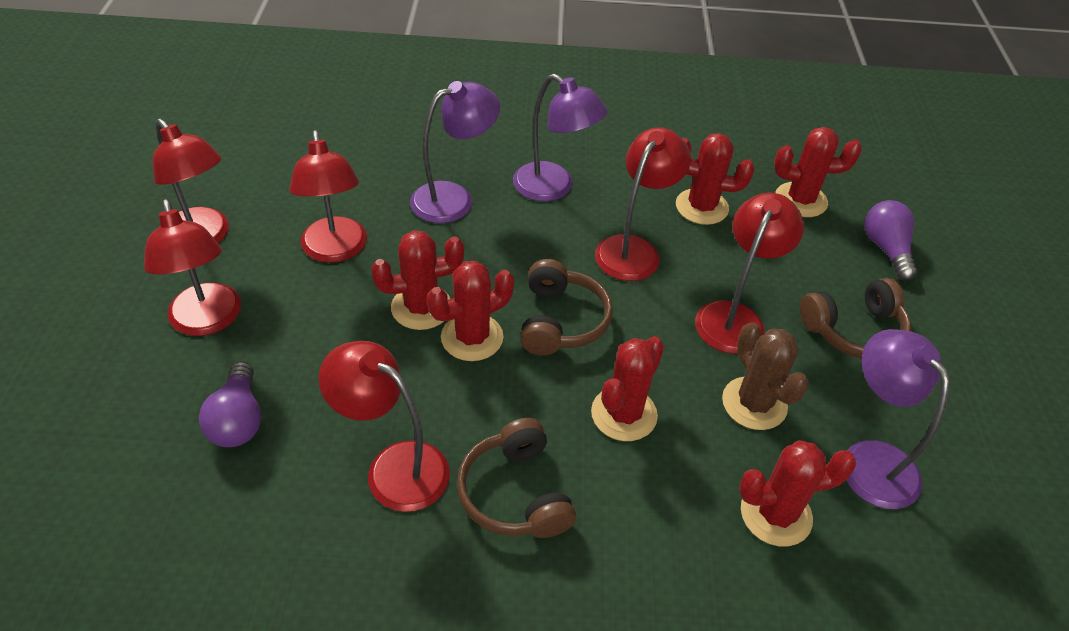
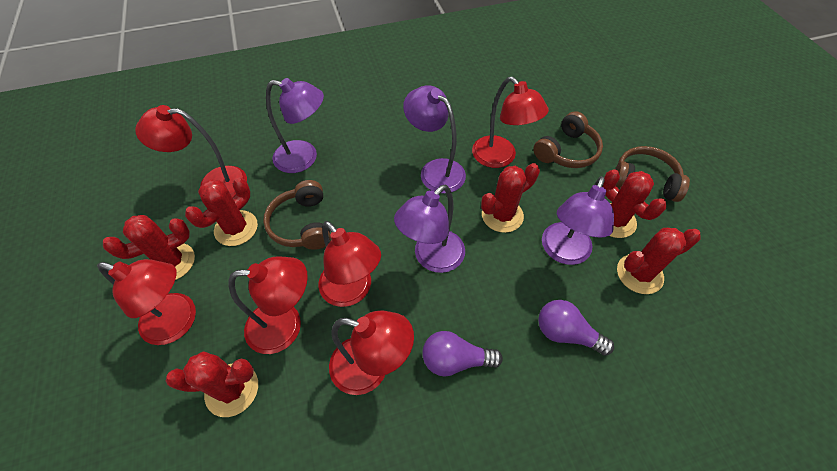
brown cactus: [722,322,809,430] = 1 -> none = 0
purple lamp: [410,81,500,223] [513,74,608,201] [846,329,950,509] = 3 -> [266,78,324,173] [394,185,465,273] [403,85,466,193] [542,176,614,265] = 4

